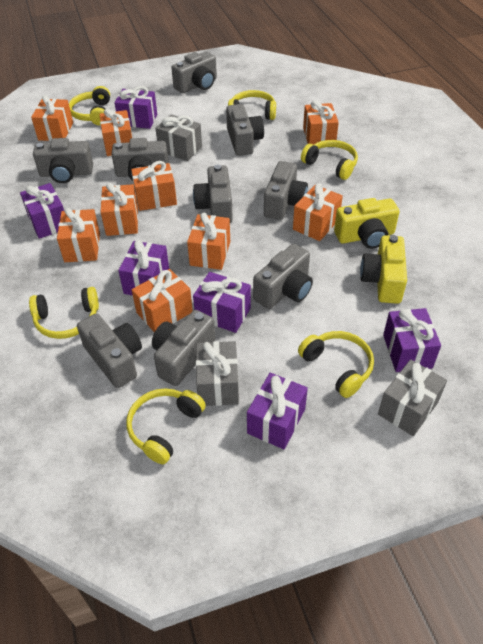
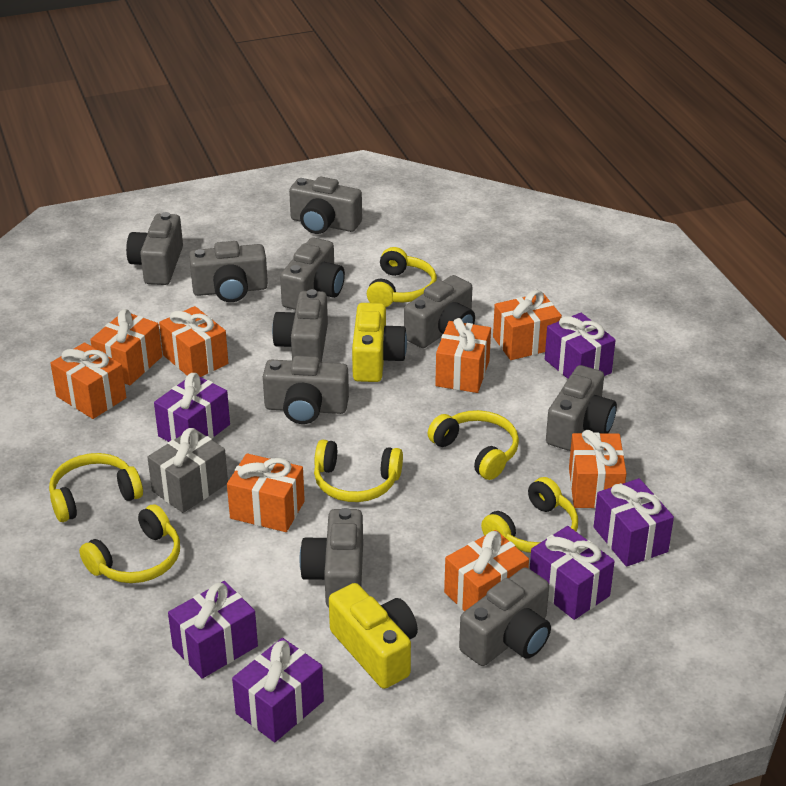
grey camera: [33,138,93,183] [77,313,142,388] [111,138,169,181] [152,310,215,386] [171,51,217,93] [193,165,233,223] [226,104,264,156] [253,244,313,309] [264,161,308,220] = 9 -> [126,212,183,285] [189,241,268,302] [263,356,349,424] [272,289,328,362] [280,238,345,310] [289,176,362,234] [300,508,363,607] [404,275,475,348] [459,567,551,666] [546,365,617,451] = 10
grey gift: [155,114,202,161] [196,341,239,406] [378,359,447,436] = 3 -> [147,428,228,513] = 1
orange gift: [31,95,73,141] [57,208,100,262] [99,109,132,156] [101,183,138,236] [131,161,177,211] [132,269,193,333] [187,213,230,270] [293,184,343,241] [303,100,339,145] = 9 -> [50,342,126,419] [90,309,162,385] [159,306,228,377] [227,453,305,532] [435,318,491,393] [444,530,529,611] [493,290,562,360] [569,430,627,509] = 8

